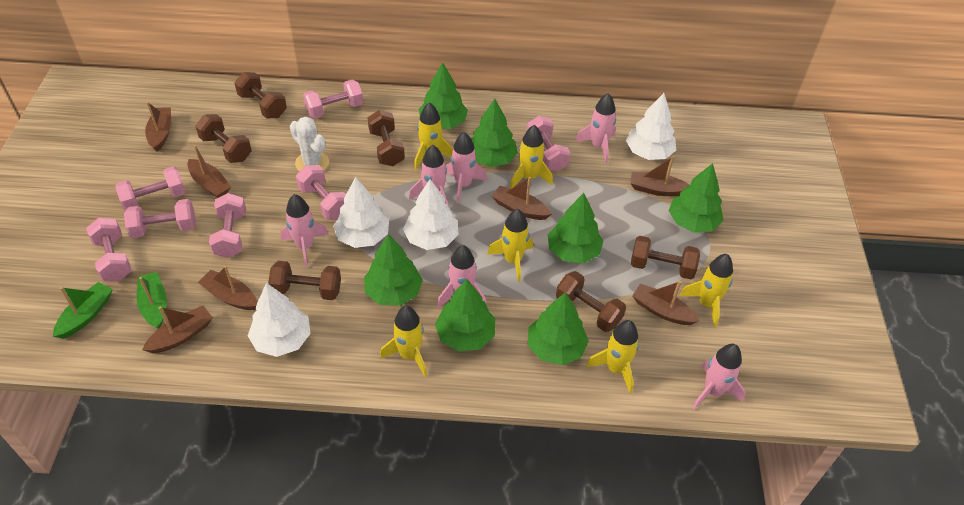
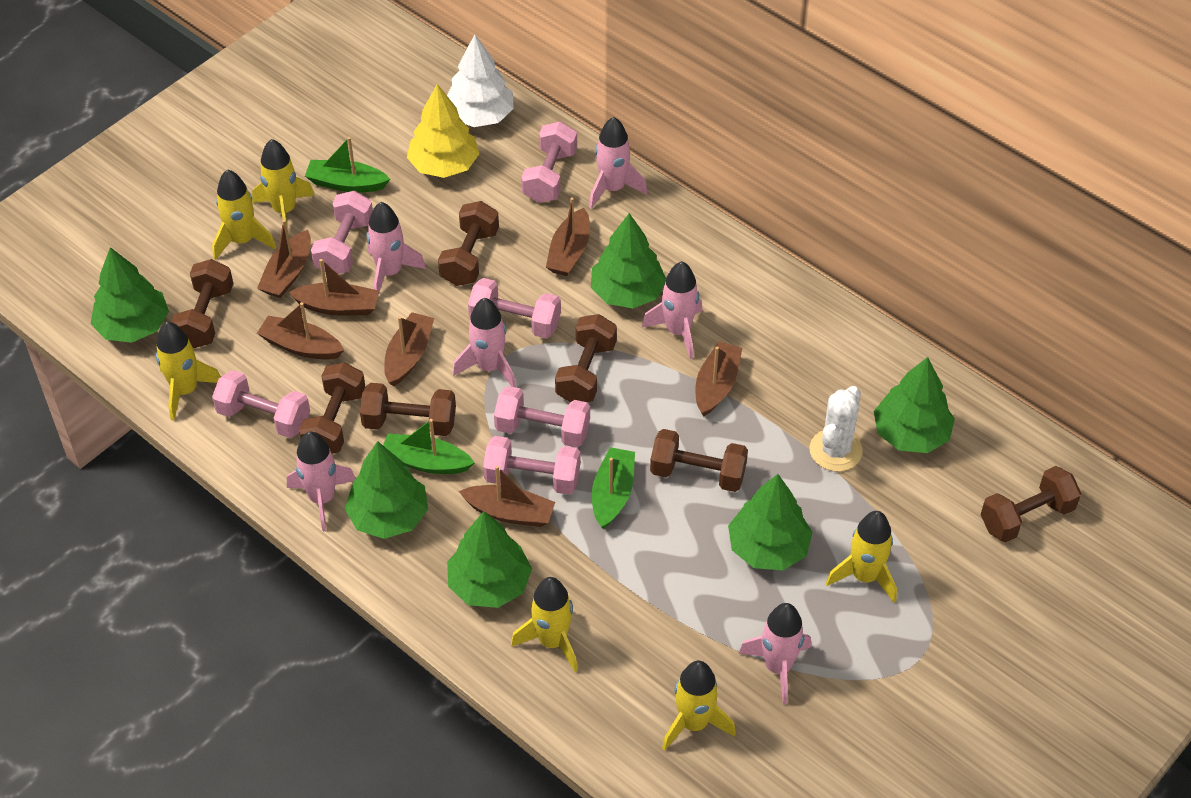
brown dumbbell: [195,114,252,163] [235,72,287,118] [268,261,341,300] [368,110,405,166] [556,271,626,332] [631,236,700,279] = 6 -> [171,259,233,348] [299,362,365,454] [360,383,456,436] [438,201,499,286] [555,314,617,402] [650,429,748,492] [981,466,1081,543] = 7
green boat: [53,282,113,339] [136,272,167,329] = 2 -> [305,137,390,192] [383,419,475,474] [592,447,635,529] = 3
green tree: [364,234,423,306] [419,62,468,129] [435,279,495,351] [471,99,518,167] [528,292,589,365] [548,193,603,263] [669,163,724,233] = 7 -> [91,247,169,343] [345,441,428,539] [447,511,532,608] [591,213,666,308] [728,474,813,570] [874,357,955,453] = 6
pink dumbbell: [86,218,132,281] [115,166,186,211] [124,199,196,238] [209,193,246,258] [296,165,346,220] [303,80,363,119] [526,116,571,172] = 7 -> [212,370,310,438] [311,191,373,274] [468,278,561,338] [483,436,581,495] [494,386,590,448] [521,121,577,203] = 6
white tree: [248,283,311,357] [333,177,389,248] [403,179,459,250] [626,93,676,160] = 4 -> [447,35,514,127] = 1
yellow tree: none = 0 -> [407,84,480,178] = 1

